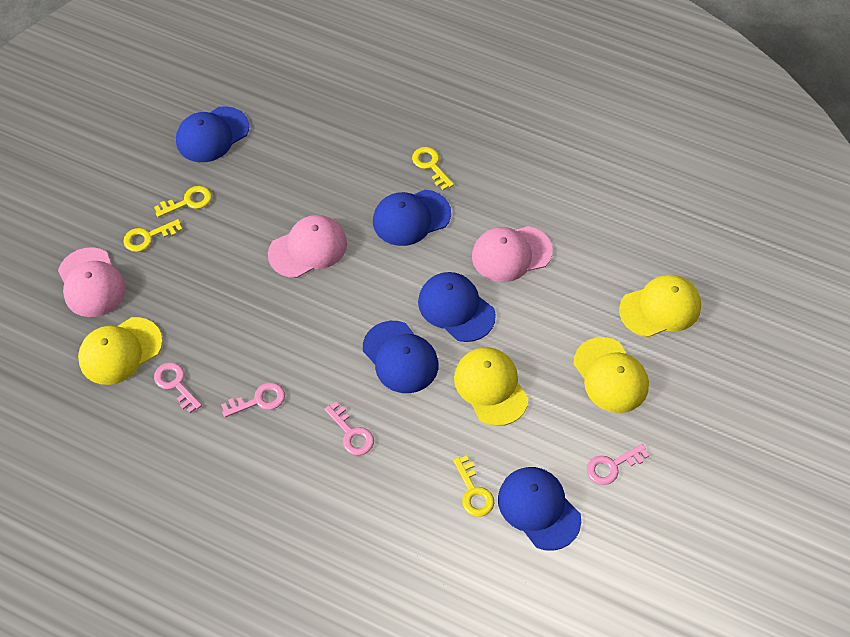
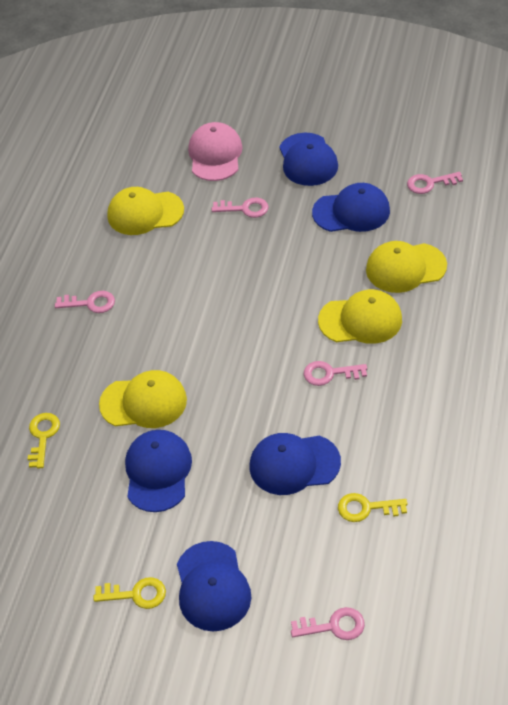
pink cap: [58,247,126,317] [268,215,347,278] [472,226,553,282] = 3 -> [188,122,243,181] = 1
pink key: [154,362,202,413] [221,382,285,417] [324,402,374,456] [587,444,649,485] = 4 -> [55,291,115,313] [212,198,269,218] [291,607,365,640] [304,361,367,386] [407,172,463,194] = 5
yellow key: [123,219,182,252] [154,186,212,218] [412,147,454,190] [453,455,494,517] = 4 -> [28,413,60,468] [94,577,166,609] [338,493,407,522] = 3

